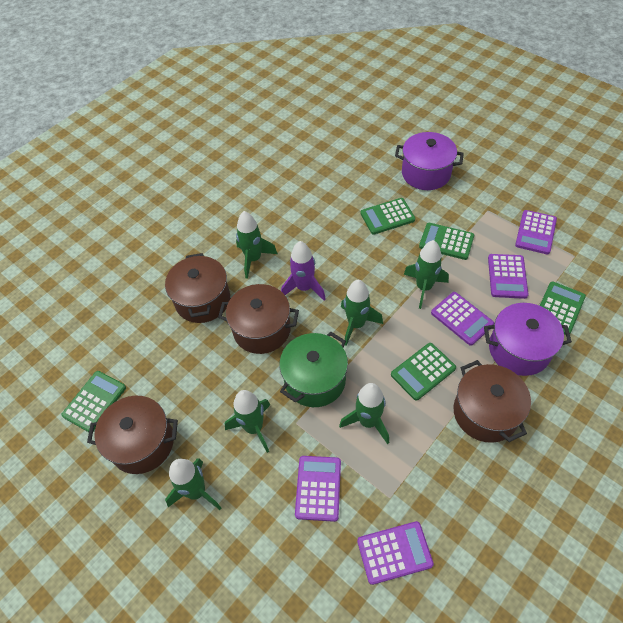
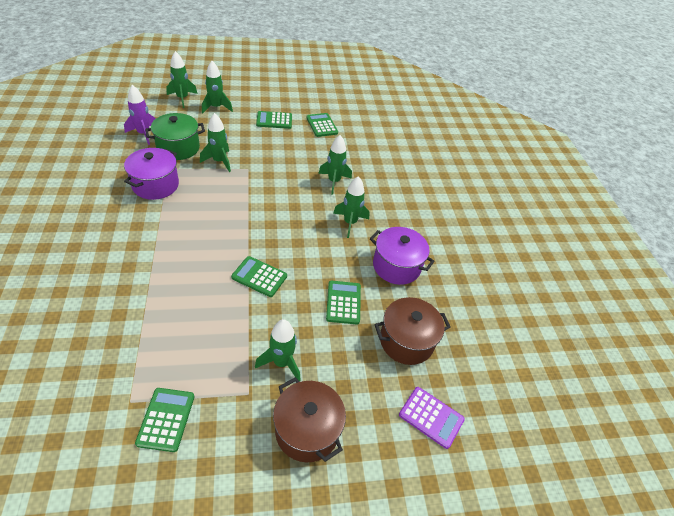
brown pot: [87,396,178,474] [165,253,230,323] [218,284,299,354] [454,360,531,443] = 4 -> [273,377,346,463] [375,297,451,365] = 2
purple calculator: [295,456,341,522] [357,521,434,585] [431,292,494,346] [488,254,528,299] [515,210,557,254] = 5 -> [399,387,465,449] = 1

